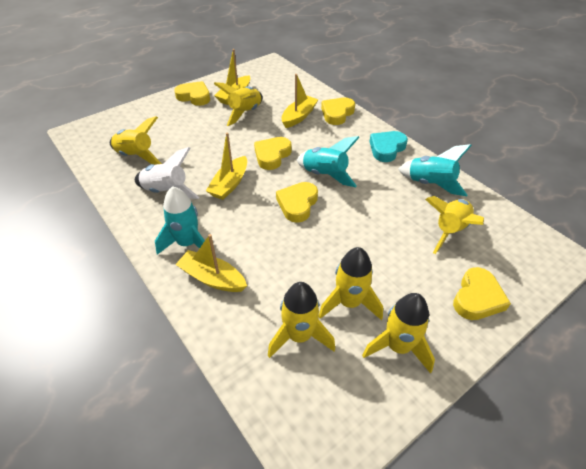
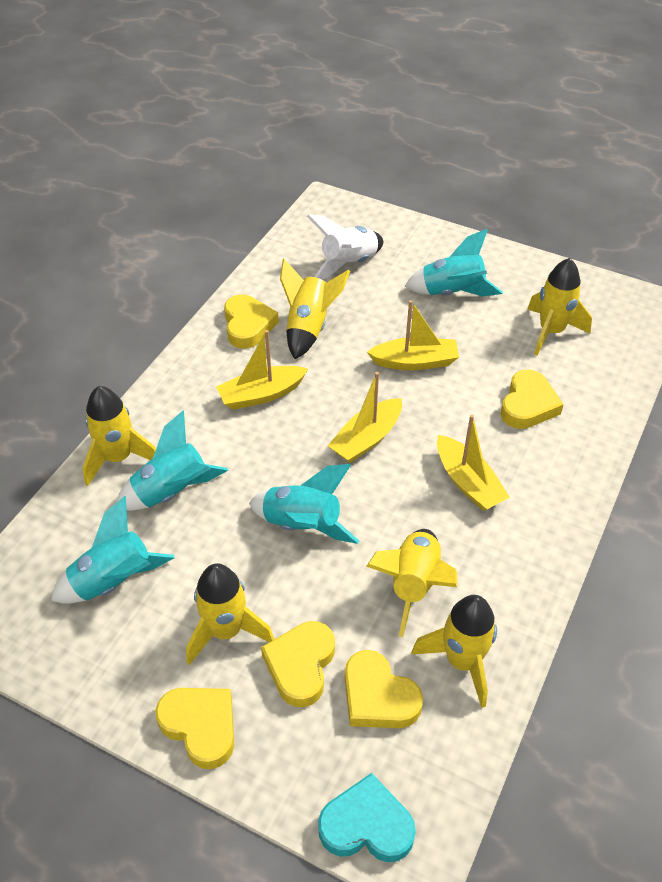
turquoise rocket: [155,186,205,254] [297,136,360,187] [398,144,472,196] = 3 -> [51,496,175,604] [116,411,228,511] [249,464,359,544] [405,229,503,297] = 4

